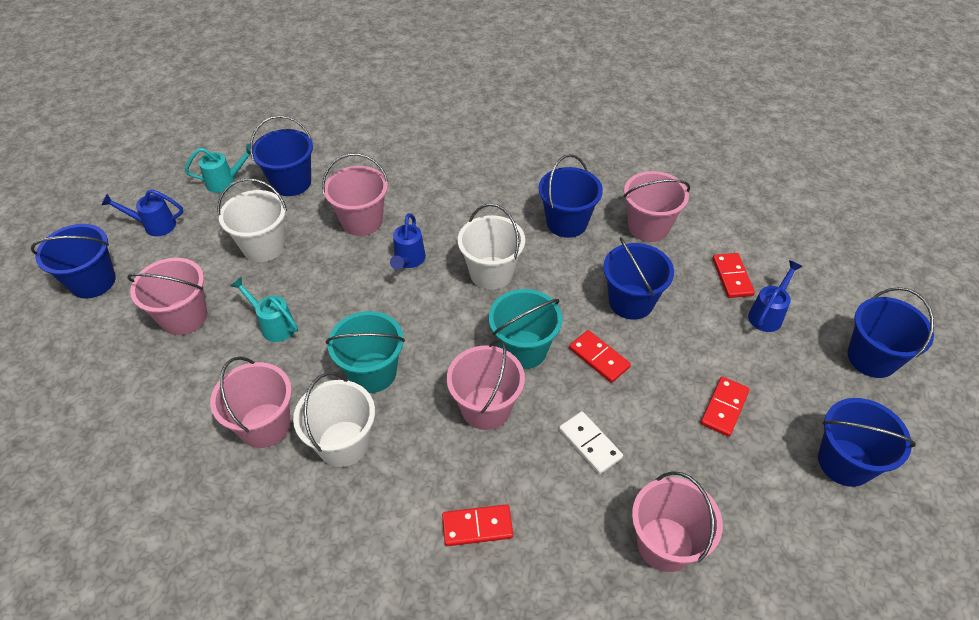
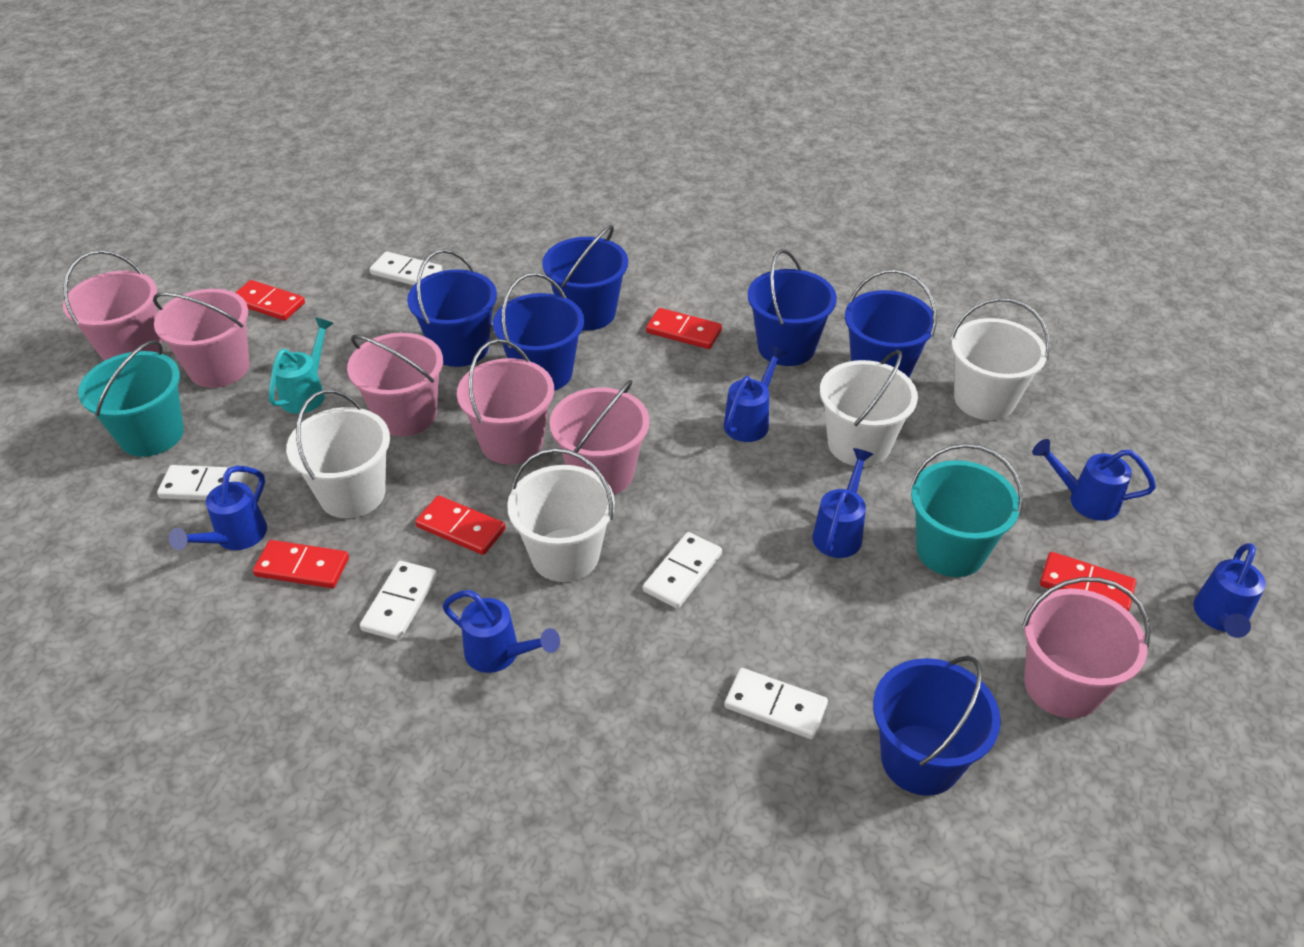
blue watering can: [101,189,183,236] [390,213,426,270] [748,260,803,332] = 3 -> [169,466,267,550] [442,590,560,673] [724,345,787,442] [812,448,873,558] [1032,439,1156,521] [1194,543,1266,638] = 6
red domino: [442,504,513,546] [569,330,631,383] [701,377,750,437] [713,253,755,298] = 4 -> [235,280,305,321] [253,540,349,588] [415,496,506,555] [646,308,722,349] [1040,552,1136,612] = 5
turquoise watering can: [185,144,251,193] [230,277,298,342] = 2 -> [269,317,334,414] = 1
white bucket: [217,178,287,262] [293,372,375,467] [458,203,525,290] = 3 -> [286,390,390,518] [507,448,615,582] [820,350,918,467] [950,298,1050,420] = 4
white domino: [559,411,623,474] = 1 -> [157,465,248,500] [360,561,437,641] [370,252,442,285] [643,532,722,609] [724,668,828,739] = 5

